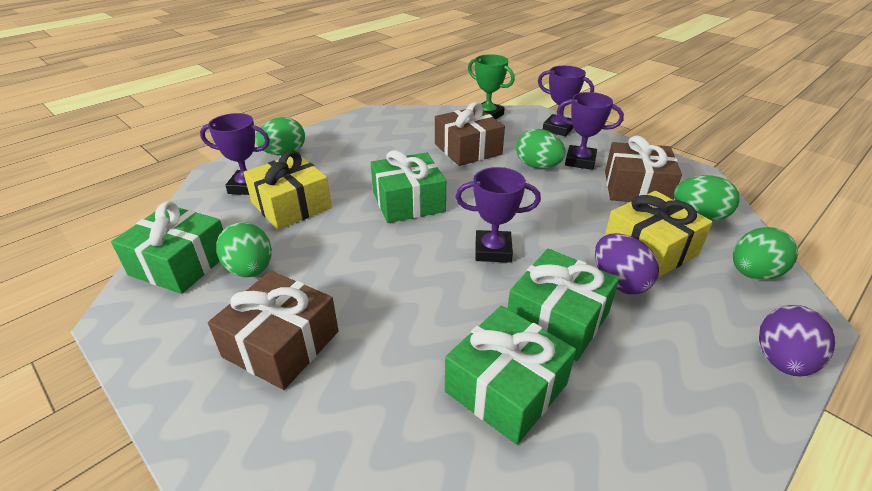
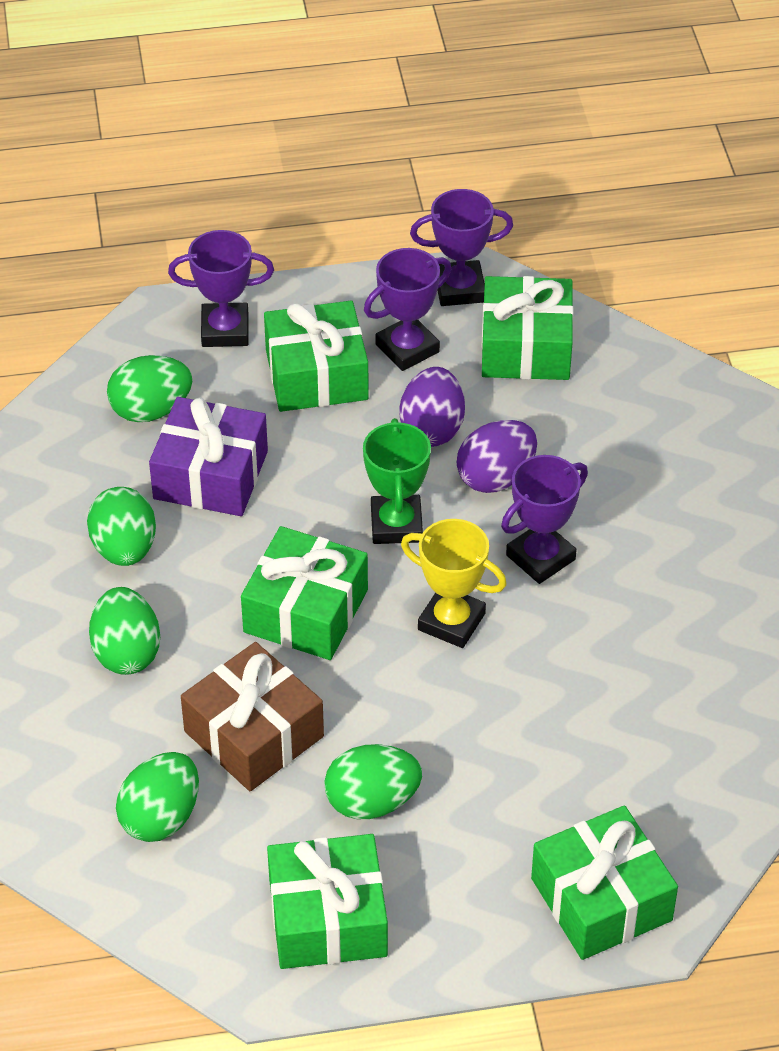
brown gift: [208,271,339,390] [435,102,505,166] [605,135,682,202] = 3 -> [181,642,324,791] = 1
green gift: [111,201,223,294] [371,150,446,223] [445,306,576,445] [507,249,619,361] = 4 -> [241,526,368,660] [264,300,369,412] [267,834,388,969] [481,276,574,380] [531,805,678,960] = 5
purple gift: none = 0 -> [149,397,268,516] = 1
yellow gift: [243,151,332,230] [605,191,713,278] = 2 -> none = 0
yellow trophy: none = 0 -> [401,519,507,648] = 1

